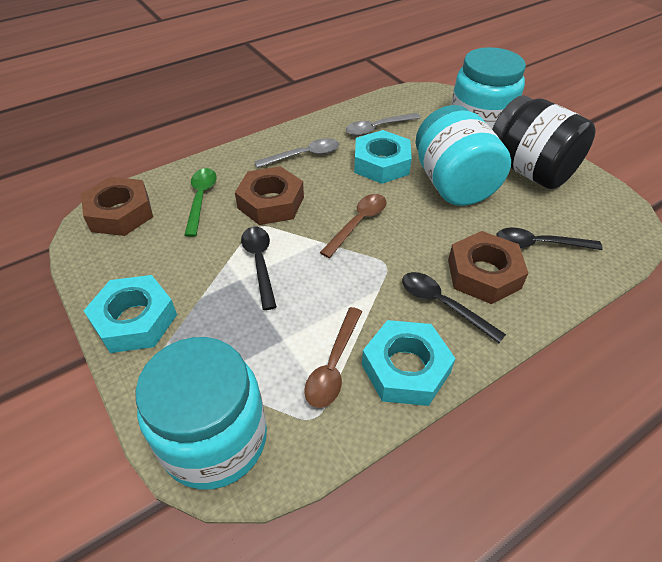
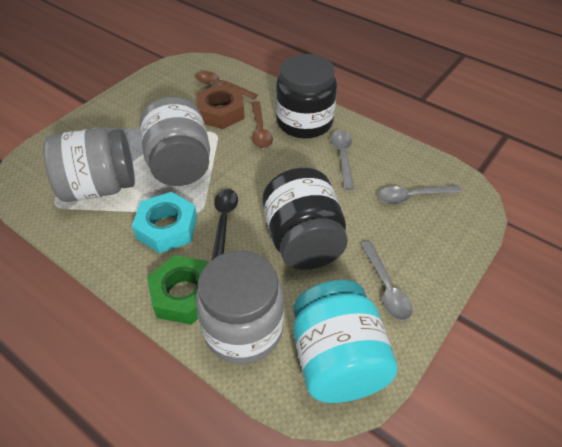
black jar: [492,95,596,189] = 1 -> [262,168,348,270] [276,54,337,139] = 2
black spoon: [241,227,277,310] [402,272,506,343] [496,228,603,250] = 3 -> [212,189,238,260] = 1
brown nut: [81,177,153,236] [235,166,304,225] [448,231,528,304] = 3 -> [196,84,245,129] = 1
green nut: none = 0 -> [147,255,208,325] = 1
green spoon: [184,168,217,237] = 1 -> none = 0
grey jar: none = 0 -> [43,128,135,202] [139,97,210,186] [195,251,284,364] = 3
grey spoon: [254,138,339,168] [346,113,421,136] = 2 -> [331,130,354,190] [361,241,413,320] [378,185,462,204] = 3
turquoise jar: [135,337,267,490] [416,105,511,206] [451,47,526,129] = 3 -> [293,280,397,403] = 1
turquoise nut: [84,275,177,353] [354,130,412,184] [362,320,456,406] = 3 -> [132,192,197,253] = 1

